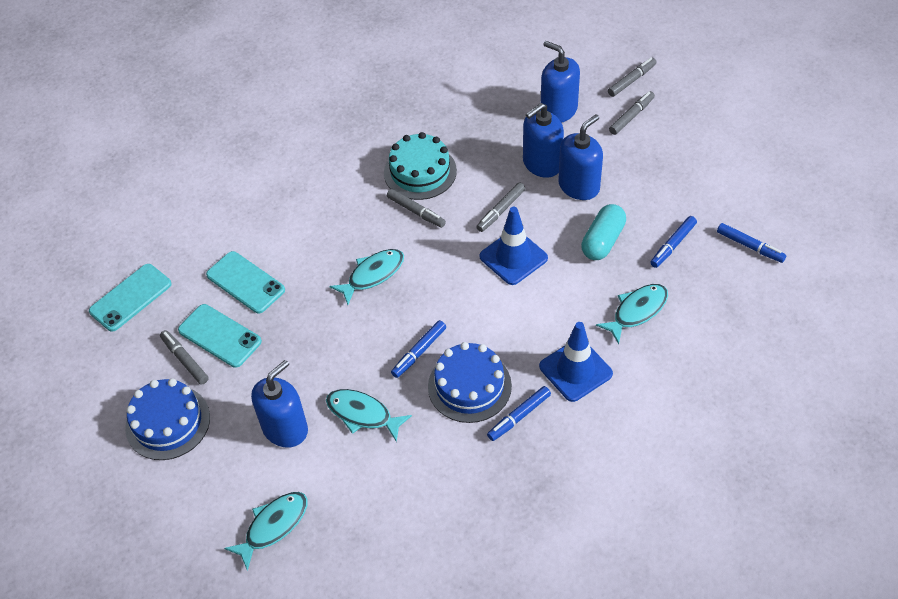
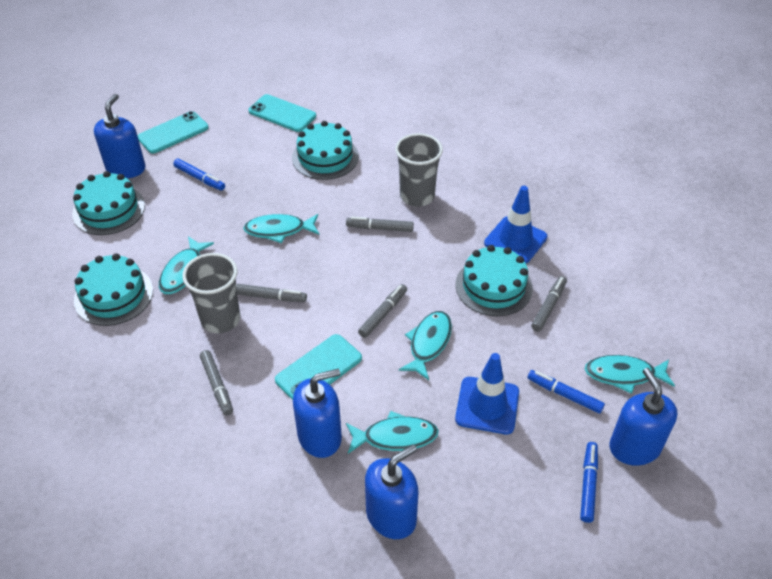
blue cake: [125,378,210,460] [428,342,512,423] = 2 -> none = 0
blue marker: [391,320,446,378] [487,386,551,441] [650,216,697,268] [717,223,787,263] = 4 -> [173,159,225,191] [528,370,605,413] [580,442,598,523] = 3
grey cup: none = 0 -> [182,253,240,333] [395,133,443,207] = 2
turquoise cake: [384,132,457,200] = 1 -> [72,171,145,235] [74,253,153,326] [292,121,359,180] [455,245,533,316] = 4
turquoise capsule: [581,204,626,260] = 1 -> none = 0
turquoise fish: [224,492,308,571] [326,389,412,442] [330,249,404,305] [596,284,668,344] = 4 -> [159,236,214,294] [243,214,319,243] [346,411,439,453] [399,311,452,380] [585,355,675,394] = 5

